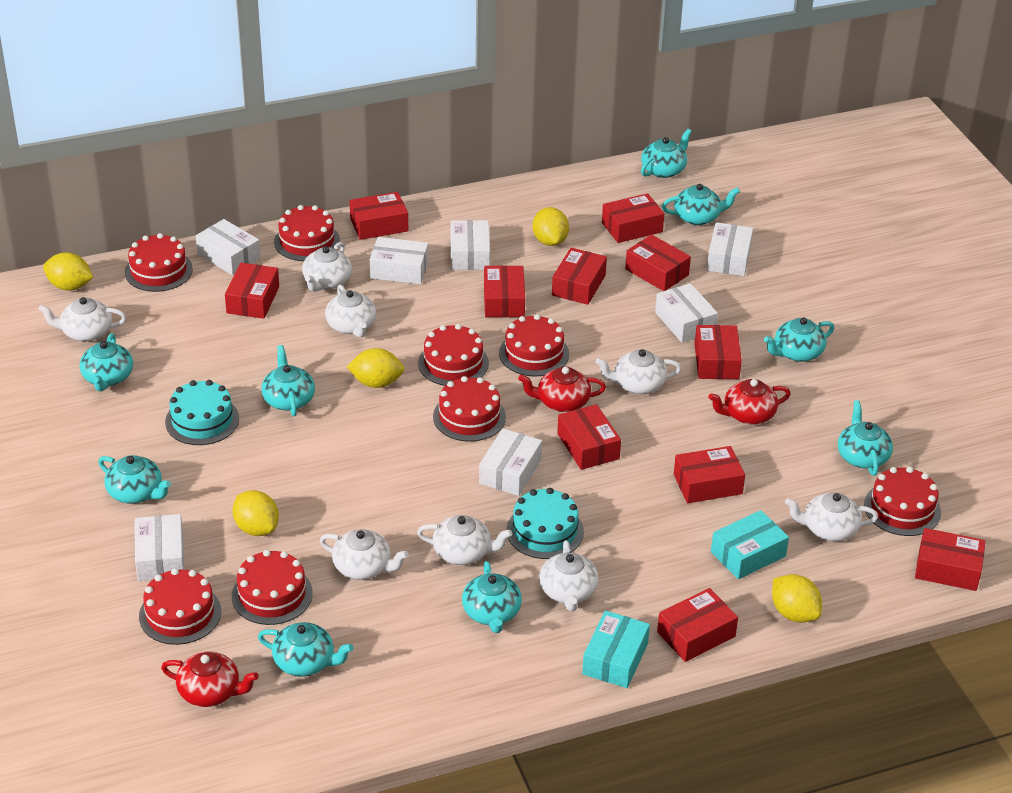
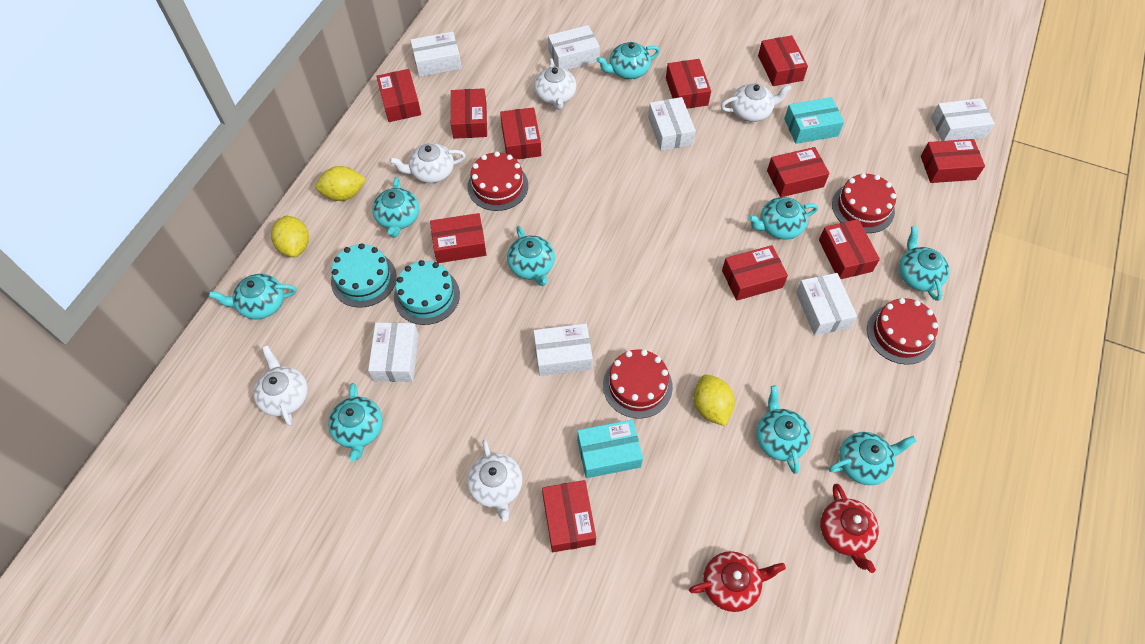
red cake: [125,233,193,292] [139,568,221,645] [232,550,313,625] [274,205,340,261] [418,324,489,386] [433,376,506,442] [499,314,569,377] [864,467,941,536] = 8 -> [467,151,528,211] [603,350,673,418] [832,173,896,233] [867,298,938,365] = 4
red teapot: [161,651,259,707] [518,367,606,412] [708,379,791,425] = 3 -> [689,551,786,612] [820,484,879,573] = 2
white teapot: [38,297,126,341] [302,242,352,292] [320,529,409,580] [325,284,376,338] [417,515,512,565] [539,540,598,611] [596,349,681,394] [785,492,878,541] = 8 -> [254,346,308,426] [389,143,466,183] [467,440,522,522] [534,58,576,110] [721,84,792,122] = 5
yellow lemon: [43,252,93,291] [232,490,279,536] [347,348,404,388] [533,207,569,246] [772,574,822,622] = 5 -> [271,216,309,257] [316,166,366,201] [694,374,735,426] = 3

